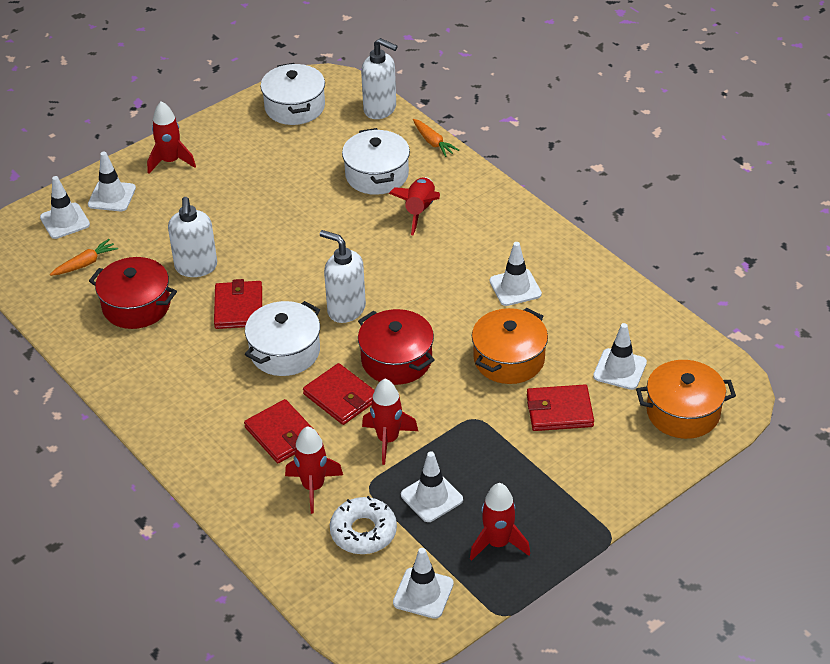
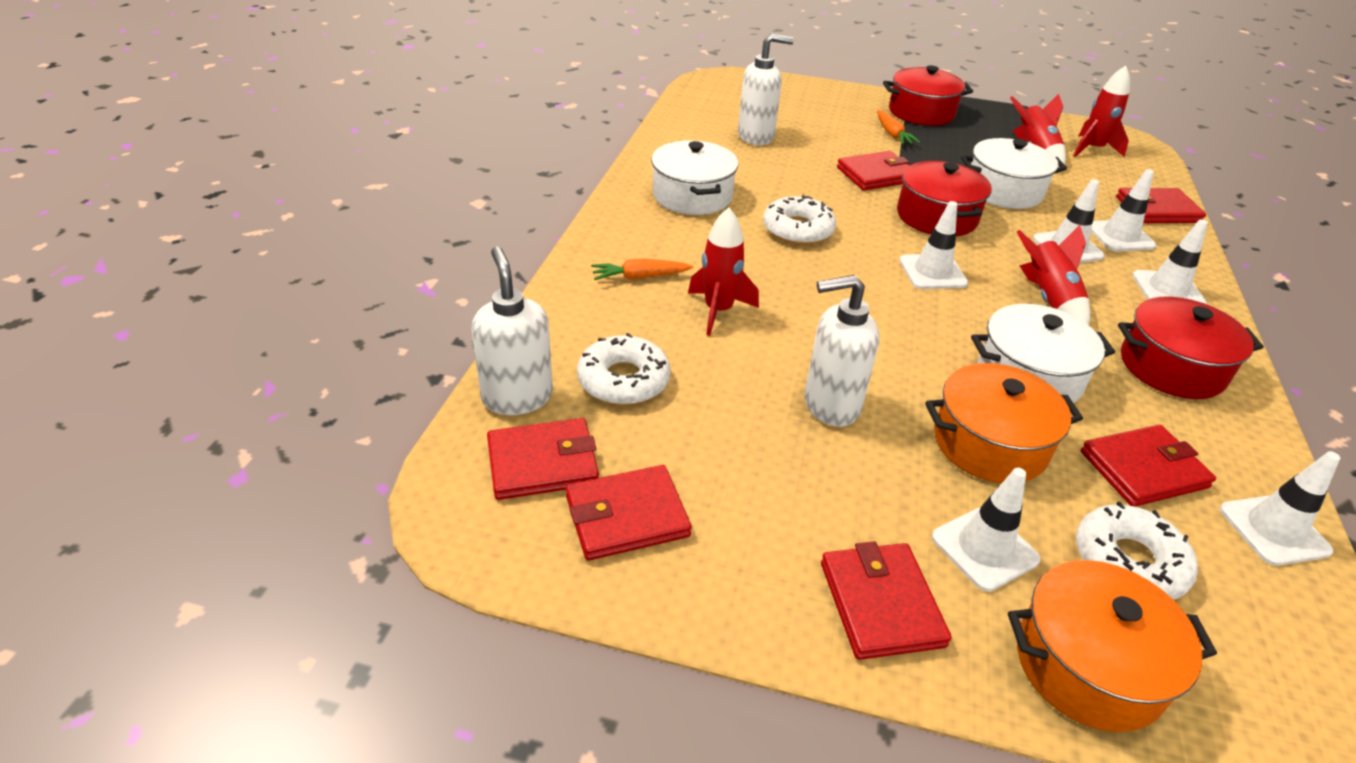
red pot: [89,257,177,329] [358,309,435,385] = 2 -> [883,65,973,126] [897,161,992,236] [1118,297,1263,399] = 3
red rocket: [147,101,196,174] [285,426,343,514] [362,379,418,465] [389,177,440,235] [470,483,530,561] = 5 -> [688,208,759,336] [1010,94,1066,168] [1017,225,1090,325] [1073,66,1130,157] = 4
red wallet: [214,279,262,329] [244,399,319,463] [303,363,375,425] [527,385,594,431] = 4 -> [487,418,599,500] [566,465,692,560] [821,541,952,660] [837,151,910,191] [1081,425,1216,507] [1116,188,1206,223] = 6
white donut: [330,496,397,554] = 1 -> [577,333,671,405] [763,195,836,245] [1076,502,1198,600] = 3

